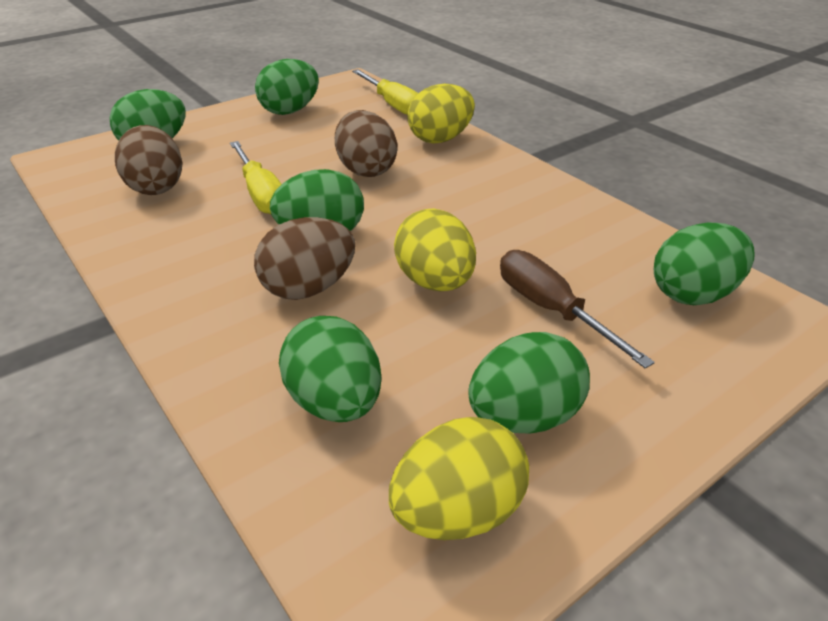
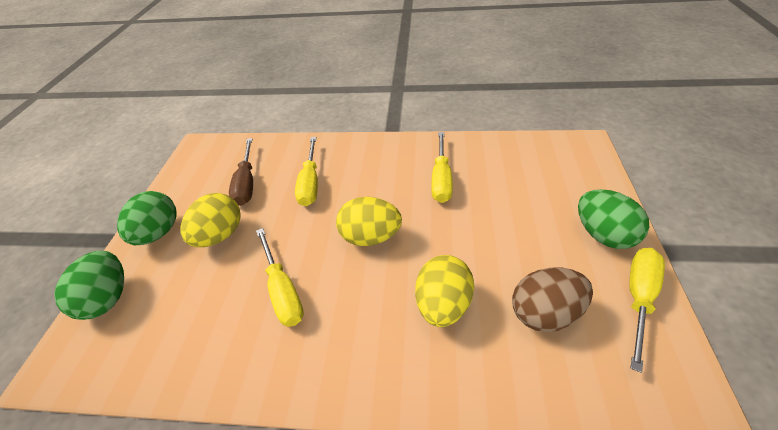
brown egg: [115,125,182,195] [254,217,355,300] [335,110,397,177] = 3 -> [512,268,593,332] = 1
green egg: [110,89,185,140] [255,59,319,115] [270,169,364,231] [279,316,382,422] [468,332,590,434] [654,222,754,305] = 6 -> [54,251,124,320] [117,191,177,245] [578,189,649,249] = 3
yellow screwdriver: [230,141,281,214] [352,69,418,115] = 2 -> [256,228,304,327] [295,137,318,206] [431,132,453,203] [629,248,665,373] = 4

